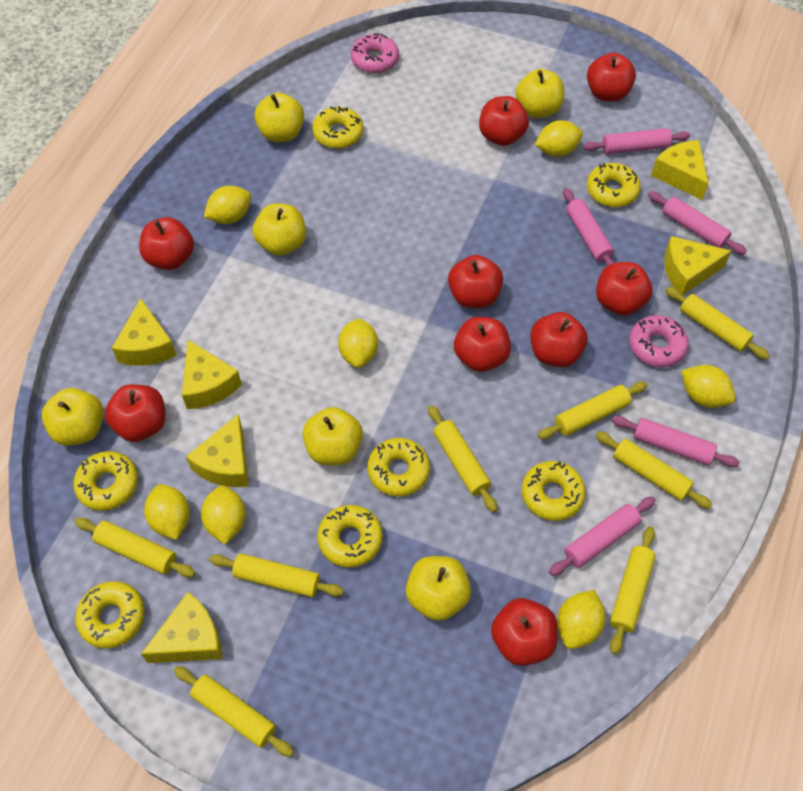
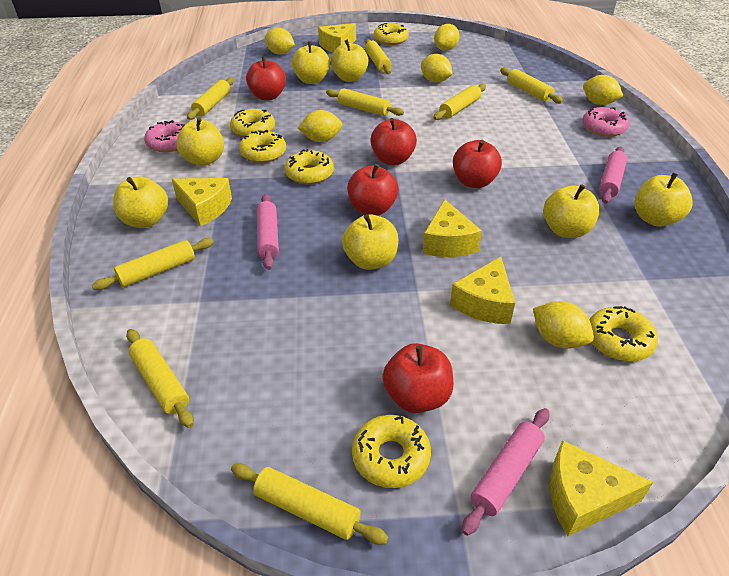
pink rolling pin: [549,497,655,576] [563,188,615,266] [583,128,690,154] [612,416,740,467] [648,191,747,255] = 5 -> [257,194,279,270] [462,408,549,536] [599,147,627,204] = 3
red apple: [105,384,166,442] [139,217,194,270] [448,255,503,308] [454,317,511,372] [479,96,529,146] [491,598,558,666] [531,312,588,367] [587,53,636,102] [596,262,652,316] = 9 -> [246,57,286,100] [347,164,398,216] [370,118,417,165] [382,343,453,413] [453,140,502,188] = 5
yellow apple: [42,388,104,446] [253,203,306,256] [254,93,304,142] [302,407,363,465] [406,556,471,621] [516,69,564,118] = 6 -> [113,176,168,228] [176,118,224,166] [292,41,330,84] [331,40,369,82] [342,214,398,270] [543,184,600,238] [634,173,693,227] = 7
yellow cheese: [112,298,177,366] [141,592,222,663] [182,340,242,409] [186,414,249,487] [651,140,709,200] [664,236,731,295] = 6 -> [172,178,232,226] [318,23,356,53] [423,199,482,257] [450,257,515,324] [550,440,653,536] = 5
yellow donut: [73,451,138,511] [75,581,145,648] [312,106,364,149] [317,505,383,568] [367,438,430,496] [522,461,586,521] [587,163,641,207] = 7 -> [230,109,275,137] [239,130,286,163] [285,149,334,185] [352,415,431,488] [373,23,409,45] [589,306,658,361] = 6
yellow lemon: [144,484,190,540] [201,485,246,544] [204,186,251,224] [338,318,378,368] [535,120,583,157] [557,590,605,649] [681,365,735,408] = 7 -> [264,28,295,55] [298,110,342,142] [421,54,453,83] [434,24,460,51] [533,301,594,349] [583,75,623,105] = 6

